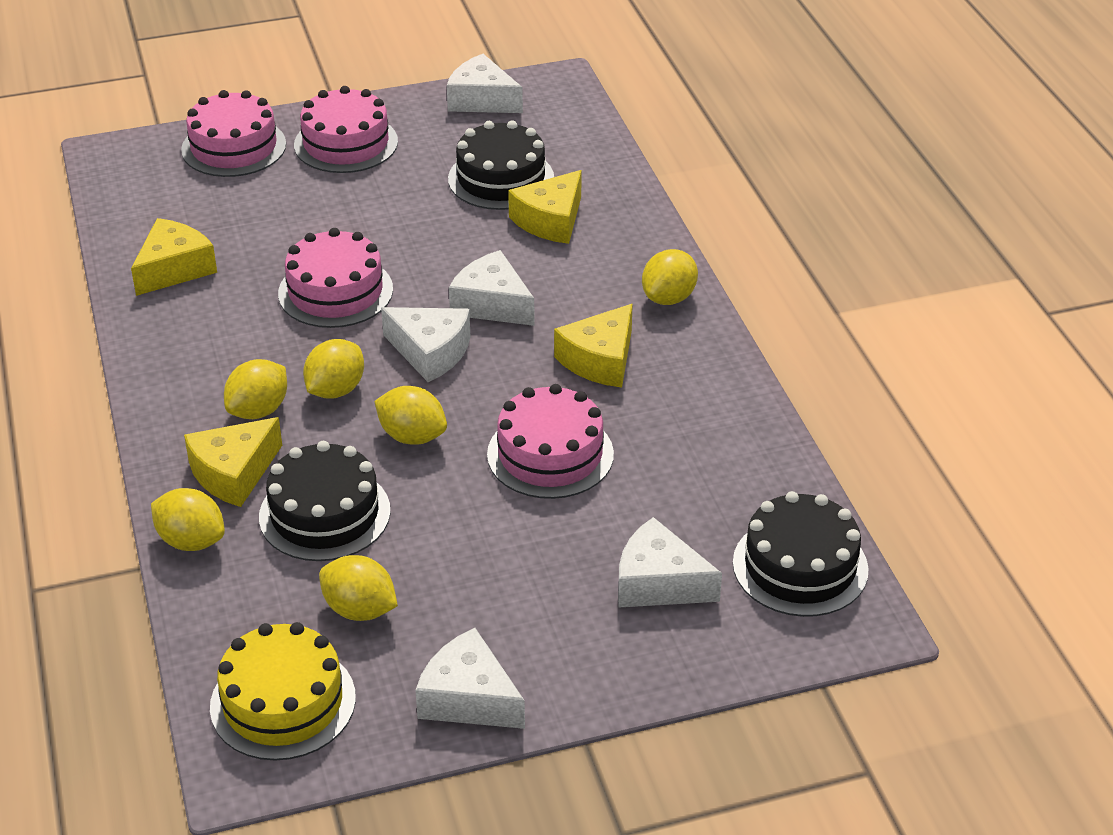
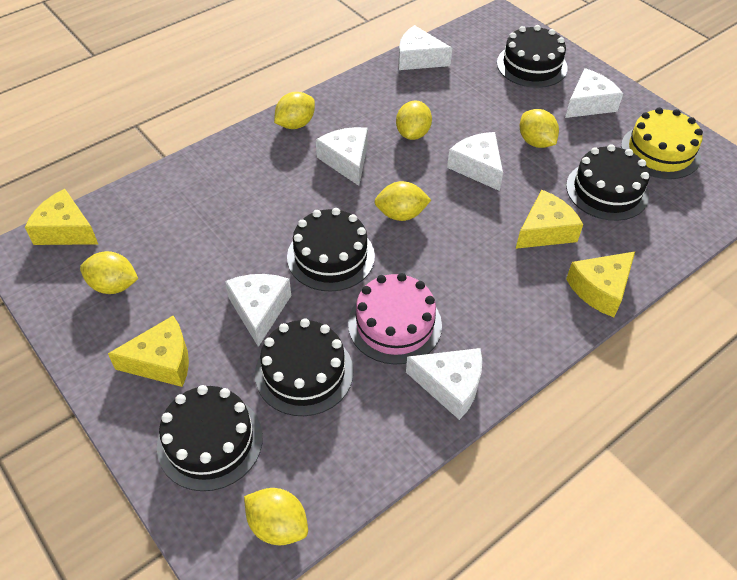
black cake: [259,441,390,561] [448,120,554,210] [733,491,868,617] = 3 -> [157,385,263,491] [255,318,353,416] [287,208,375,292] [497,25,568,88] [566,144,649,221] = 5
pink cake: [181,90,286,177] [278,228,393,328] [294,86,398,173] [487,384,614,499] = 4 -> [348,273,442,365] = 1
white cheese: [381,307,470,382] [415,628,525,729] [447,54,523,113] [449,250,535,326] [618,517,722,608] = 5 -> [225,274,291,347] [316,127,368,186] [398,25,452,70] [406,348,482,420] [447,132,503,191] [565,68,623,118] = 6

